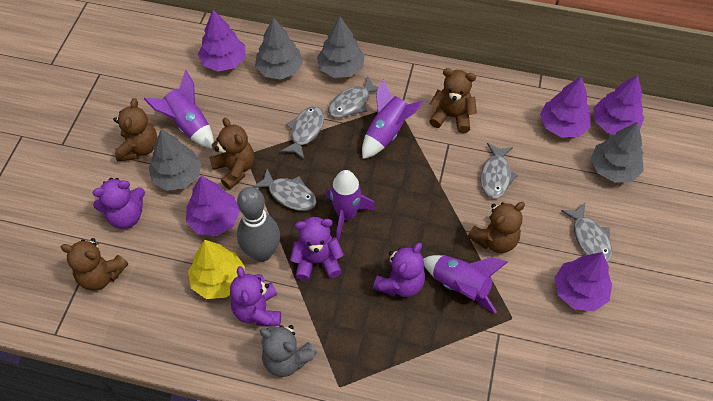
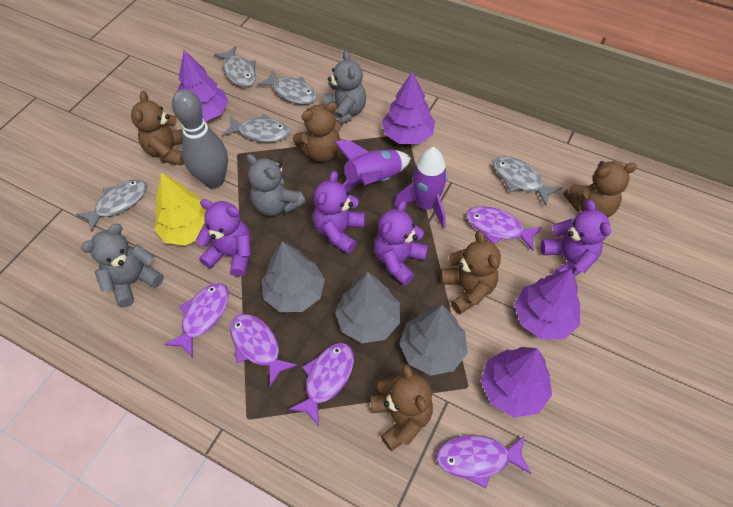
grey teddy bear: [260,325,317,377] = 1 -> [81,224,164,308] [246,154,306,216] [323,50,366,124] = 3
grey tree: [149,129,201,191] [255,17,303,80] [317,17,365,78] [591,122,644,183] = 4 -> [262,241,325,312] [335,272,400,343] [399,305,467,376] = 3
purple fish: none = 0 -> [164,283,229,358] [230,314,298,387] [288,343,354,426] [436,435,531,489] [466,206,542,251] = 5
purple rocket: [144,70,214,149] [325,170,376,241] [362,79,424,159] [423,255,508,314] = 4 -> [334,141,411,192] [394,147,448,229] = 2
purple tree: [186,176,240,236] [198,10,245,72] [540,77,590,138] [554,252,612,311] [593,75,644,135] = 5 -> [177,50,229,122] [382,72,435,144] [481,347,552,417] [514,269,580,339] = 4

